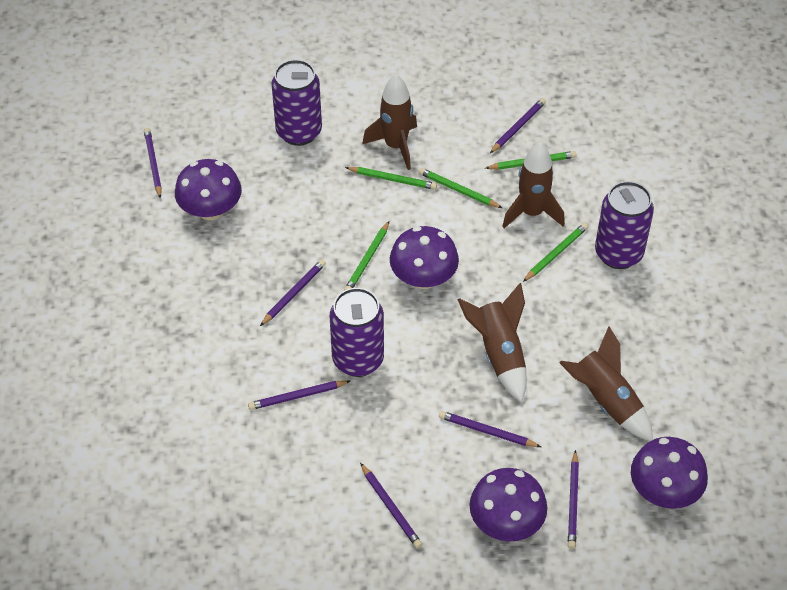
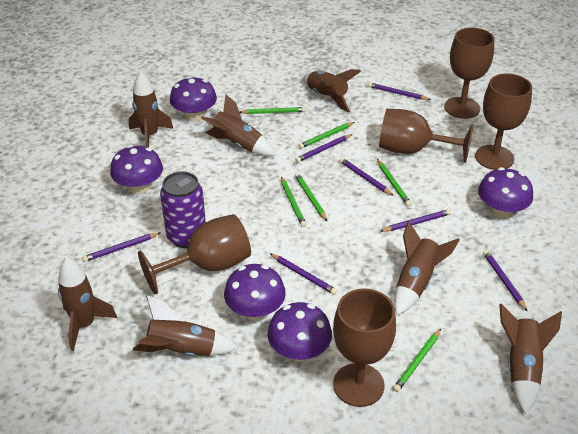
brown goblet: none = 0 -> [138,214,251,295] [333,288,396,407] [379,109,474,163] [444,28,494,119] [475,73,532,170] = 5
brown rocket: [362,75,417,170] [458,283,526,402] [502,143,565,228] [559,326,653,441] = 4 -> [58,257,117,351] [129,71,174,147] [133,295,238,356] [201,94,275,156] [303,69,361,113] [394,221,460,315] [499,304,562,414] = 7
green pencil: [344,222,389,290] [345,167,437,190] [418,168,502,208] [485,151,577,170] [523,223,588,282] = 5 -> [239,107,306,114] [281,177,307,227] [295,173,327,221] [298,122,355,149] [377,159,411,206] [393,329,441,392] = 6
purple can: [271,59,322,146] [330,288,384,377] [595,181,654,269] = 3 -> [160,171,206,248] = 1
purple mushroom: [175,159,242,220] [390,226,459,289] [469,468,548,541] [631,437,708,509] = 4 -> [110,145,163,194] [170,76,217,121] [224,264,286,320] [267,302,332,362] [478,167,533,219] = 5

